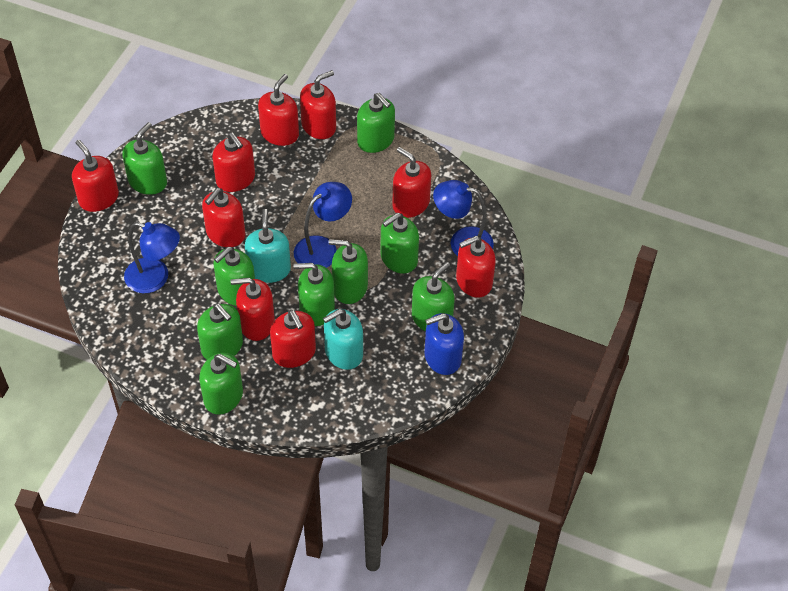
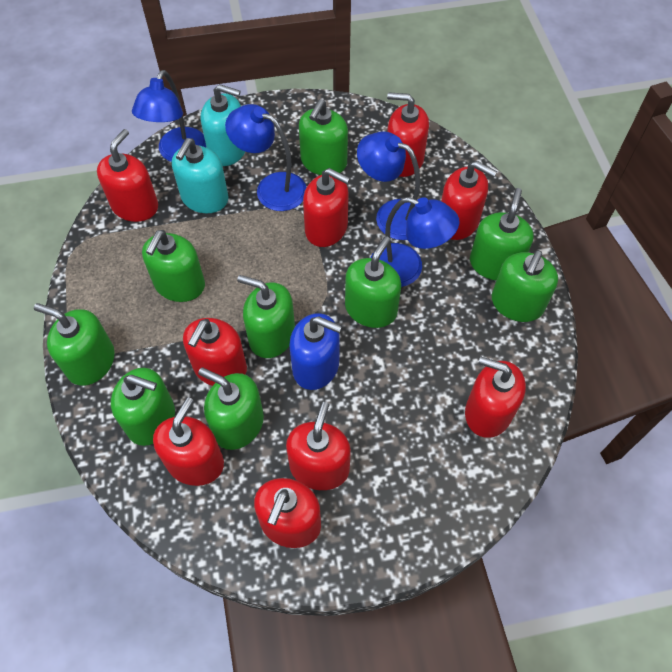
blue lamp: [124,222,180,293] [294,182,352,268] [433,180,494,256] = 3 -> [132,70,206,162] [225,104,307,211] [357,132,420,240] [370,197,459,287] = 4

